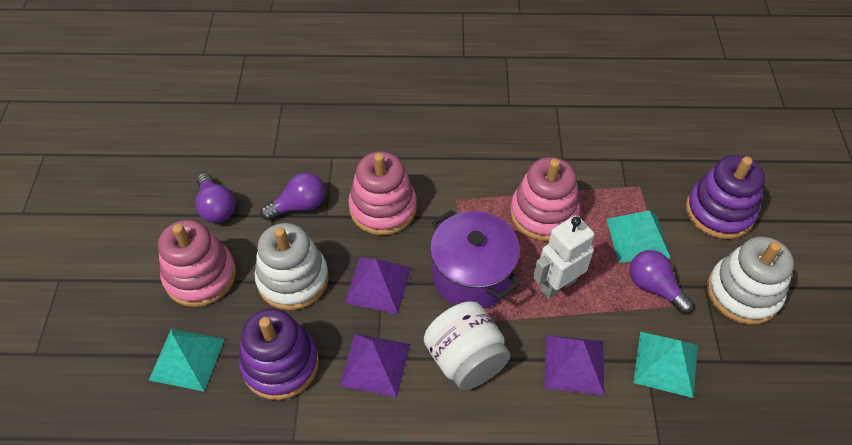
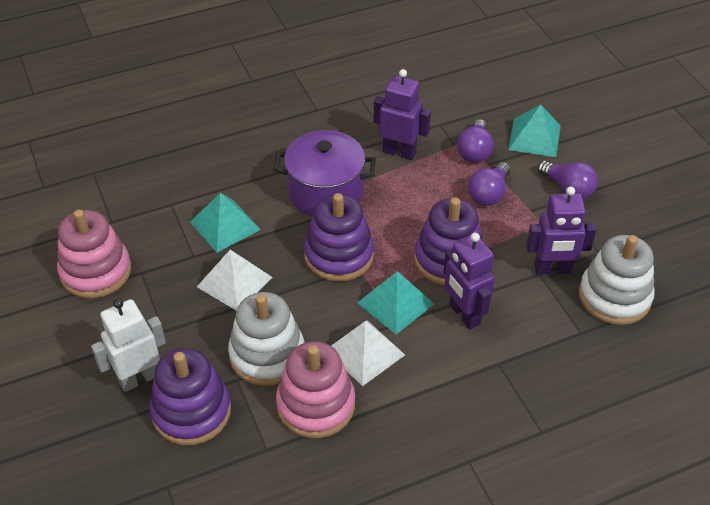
pink stacking toy: [158,220,236,307] [348,151,417,235] [510,157,580,241] = 3 -> [57,210,131,298] [276,341,355,438] = 2
purple pyramid: [339,333,410,397] [345,257,411,314] [544,335,604,395] = 3 -> none = 0
purple robot: none = 0 -> [374,69,431,160] [443,233,495,329] [526,186,596,275] = 3
purple stacking toy: [239,309,319,400] [686,155,765,239] = 2 -> [150,348,231,445] [304,193,374,282] [414,197,483,285] = 3
white jar: [424,301,511,390] = 1 -> none = 0
white pyramid: none = 0 -> [197,250,273,311] [331,320,405,386] = 2

